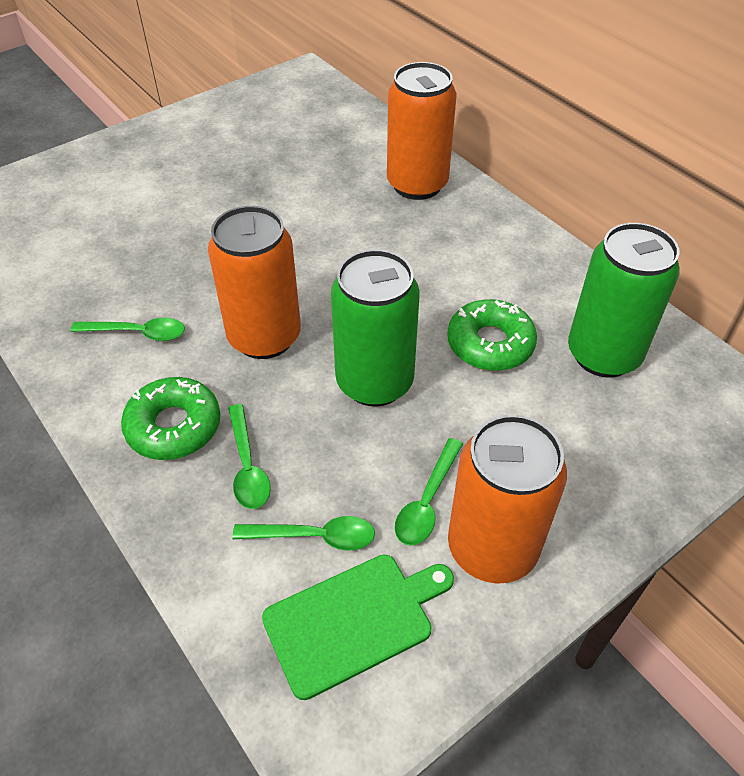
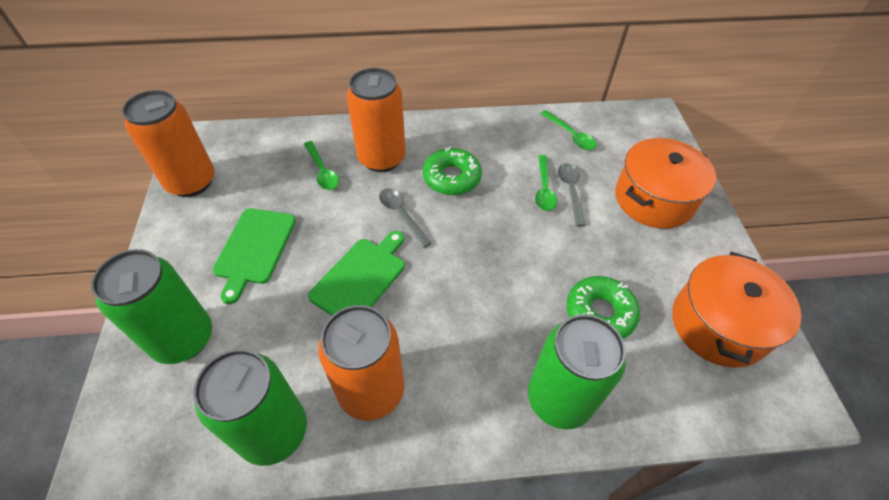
green can: [331,249,420,407] [568,223,680,377] = 2 -> [91,249,212,364] [193,349,307,466] [528,314,626,430] = 3
green cutting board: [262,554,454,700] = 1 -> [213,208,296,304] [308,231,405,316] = 2
green spoon: [71,318,185,341] [228,404,271,509] [233,516,375,551] [395,438,463,546] = 4 -> [304,141,339,190] [535,155,557,211] [540,110,597,150] = 3
grey spoon: none = 0 -> [379,188,431,248] [558,163,586,227] = 2
orange pot: none = 0 -> [615,138,716,229] [672,252,801,368] = 2

